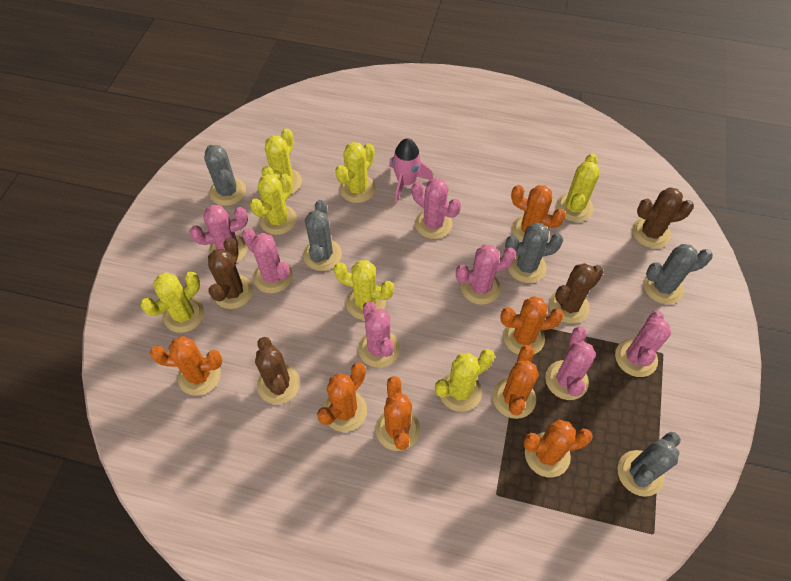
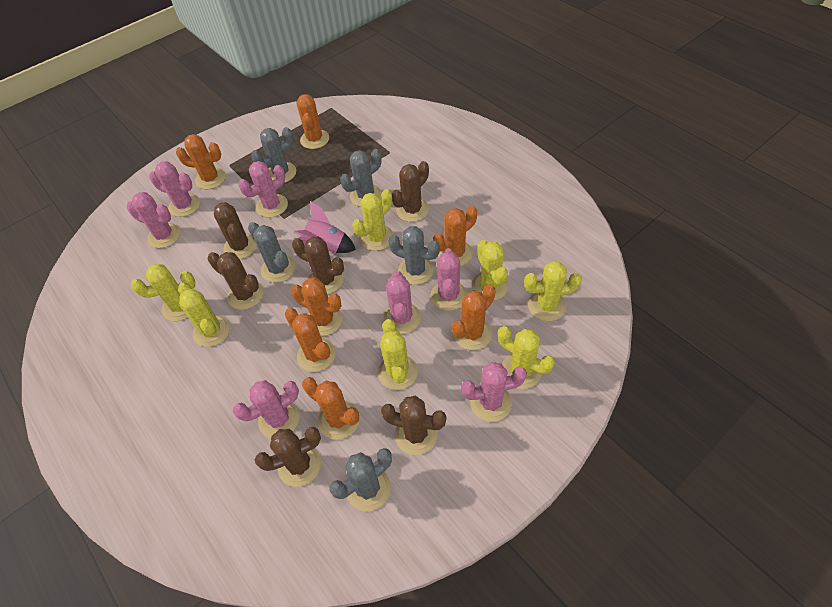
brown cactus: [208,238,253,309] [255,337,300,404] [549,263,604,323] [632,187,694,248] = 4 -> [208,252,263,310] [214,202,257,259] [255,427,321,487] [292,237,344,294] [381,396,446,455] [392,161,429,222] = 6

